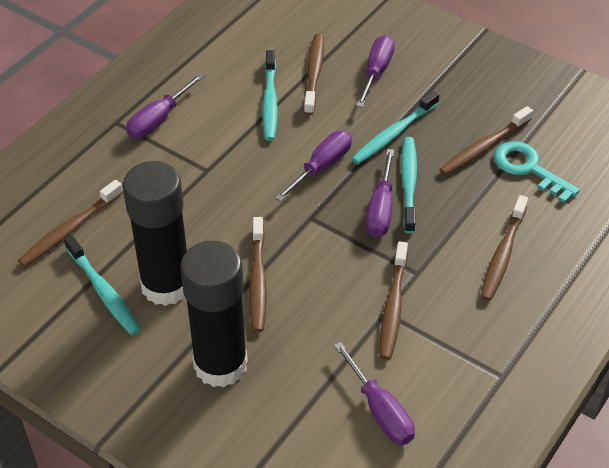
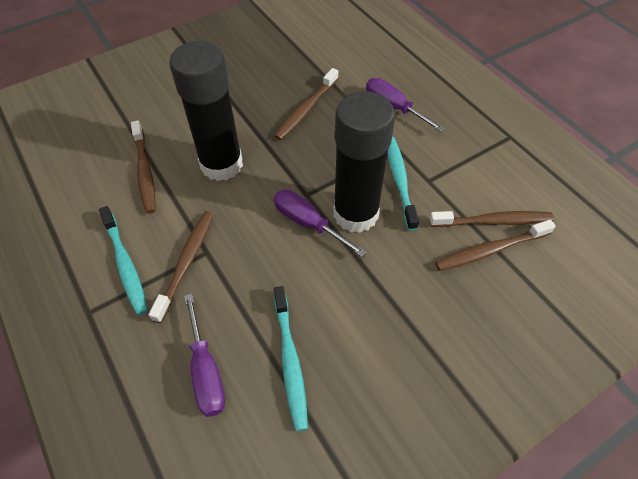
brown toothbrush: [18,180,123,267] [249,217,267,332] [304,33,324,115] [380,241,408,360] [439,106,533,175] [481,195,528,301] = 6 -> [131,121,156,214] [148,211,214,323] [274,68,339,140] [429,211,554,227] [435,219,556,271] = 5
purple screwdriver: [126,73,204,139] [275,130,352,202] [334,341,415,445] [356,35,395,108] [366,149,394,237] = 5 -> [184,293,225,417] [274,190,367,257] [366,78,445,132] = 3
turquoise key: [494,141,580,203] = 1 -> none = 0
turquoise toothbrush: [64,235,141,335] [262,50,278,141] [352,90,439,164] [401,137,417,234] = 4 -> [99,206,148,315] [274,286,308,431] [387,137,419,231] = 3

